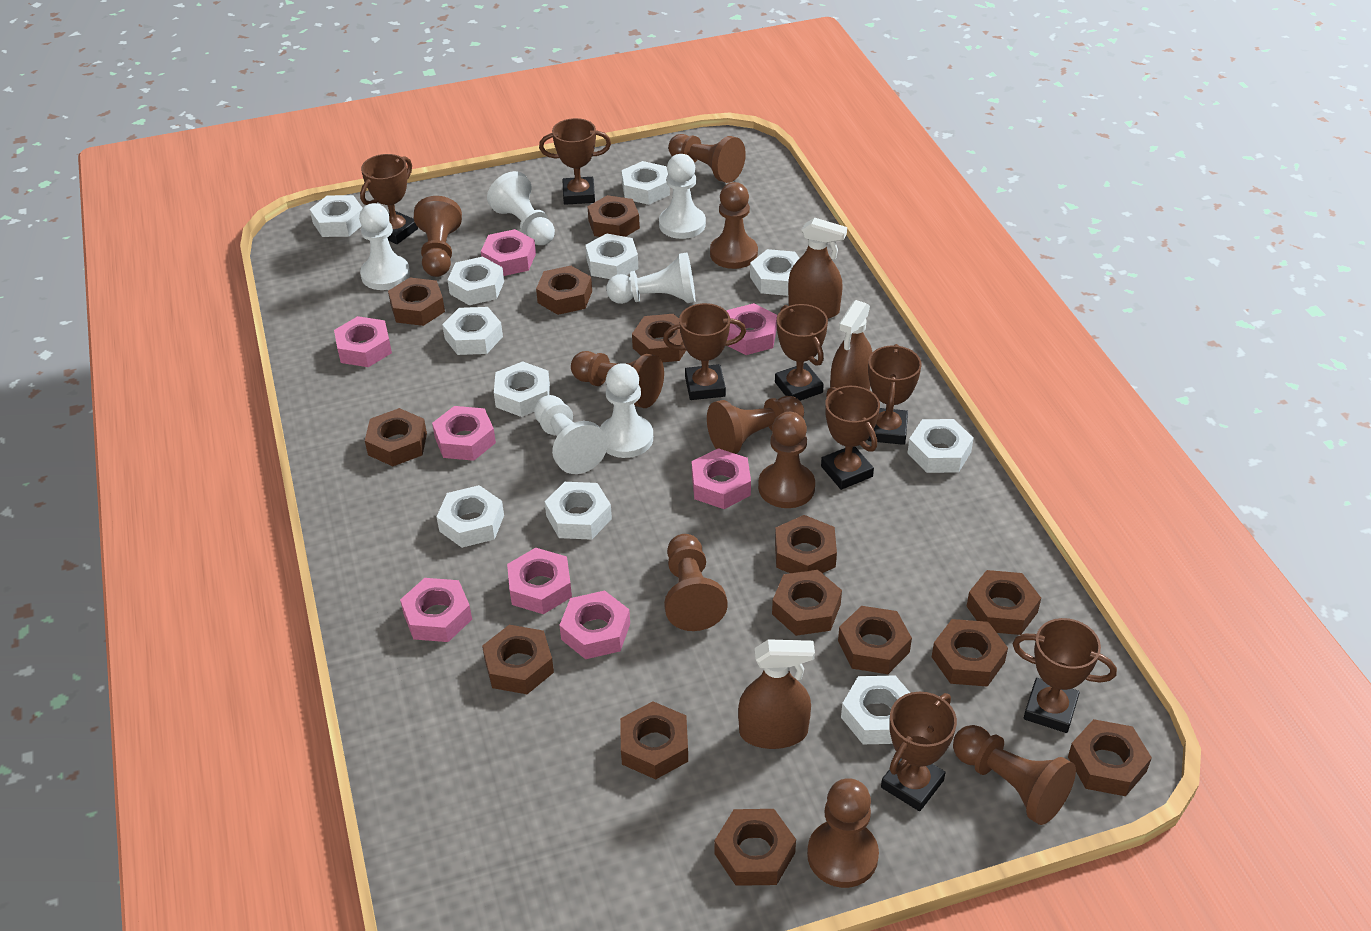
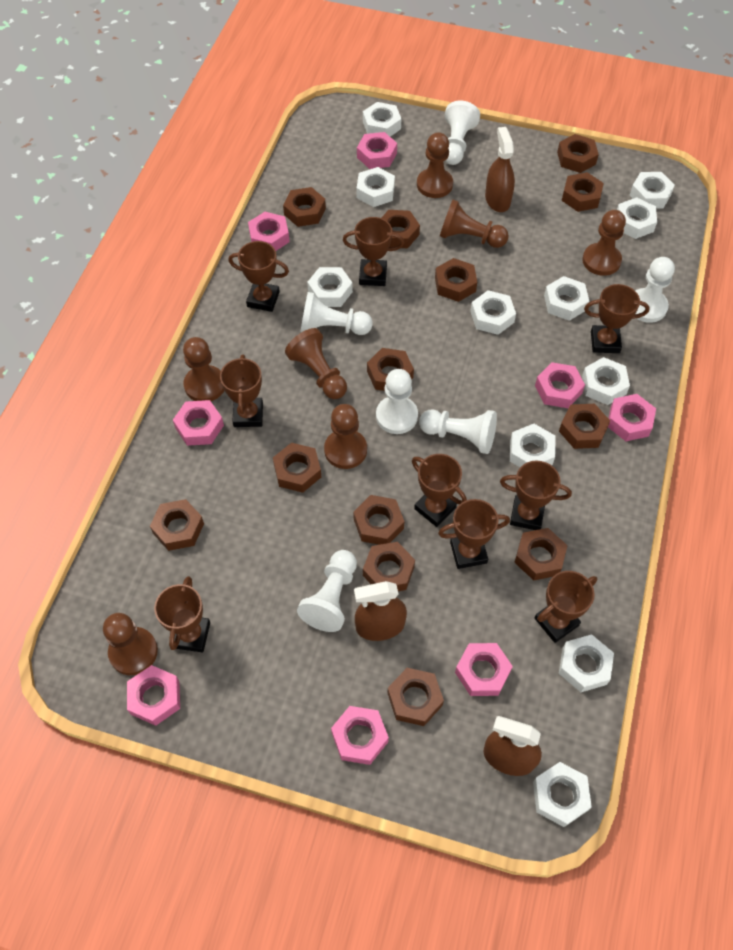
brown nut: [365,408,427,466] [388,278,445,326] [482,625,554,694] [536,266,592,315] [587,195,640,237] [620,701,688,779] [632,314,686,362] [714,809,796,886] [772,570,842,636] [775,515,837,573] [838,606,912,674] [932,619,1008,687] [967,570,1041,635] [1068,719,1152,796] = 14 -> [150,499,204,551] [273,443,321,493] [283,187,326,227] [353,495,404,545] [363,542,415,591] [367,348,414,391] [381,210,420,248] [387,668,444,726] [435,258,477,302] [514,528,568,580] [557,134,599,173] [559,404,610,449] [562,172,604,212] = 13
brown pawn: [414,196,462,277] [571,351,664,408] [664,534,728,631] [668,134,746,183] [707,396,804,454] [710,182,758,269] [758,412,815,508] [807,778,879,888] [953,725,1076,825] = 9 -> [103,613,158,675] [183,337,224,401] [285,328,347,399] [324,404,367,469] [417,132,453,198] [440,200,509,248] [582,210,626,276] = 7
brown trophy: [360,154,418,244] [539,118,611,205] [663,303,746,400] [775,304,828,401] [821,386,880,490] [868,344,922,445] [881,692,957,811] [1013,618,1117,733] = 8 -> [154,576,210,652] [220,354,263,427] [229,241,289,312] [343,217,404,286] [412,454,467,527] [438,499,510,569] [500,460,572,530] [535,571,597,643] [584,284,650,353] = 9

